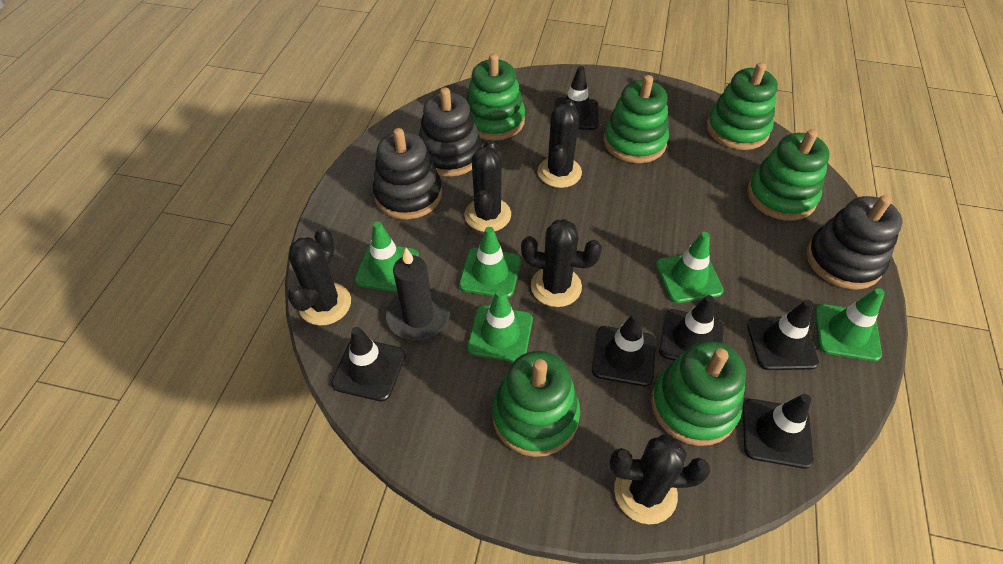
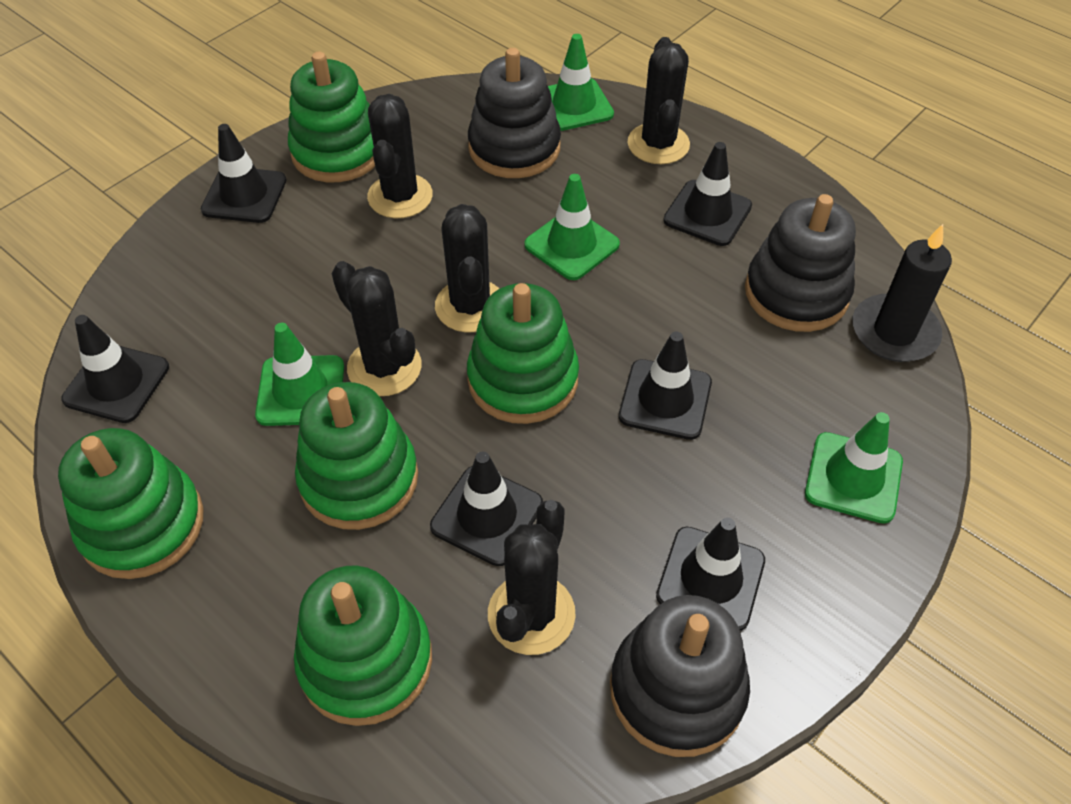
green stacking toy: [466,53,525,141] [492,351,580,457] [604,75,669,163] [651,341,746,446] [707,62,778,150] [747,129,830,221] = 6 -> [58,428,204,579] [288,52,375,182] [294,566,432,726] [295,382,418,530] [467,283,579,424] = 5
green traffic cone: [354,221,419,293] [459,227,521,298] [467,289,533,362] [656,232,724,303] [815,288,885,362] = 5 -> [255,323,344,426] [524,174,620,280] [548,34,614,131] [805,412,903,524] = 4

